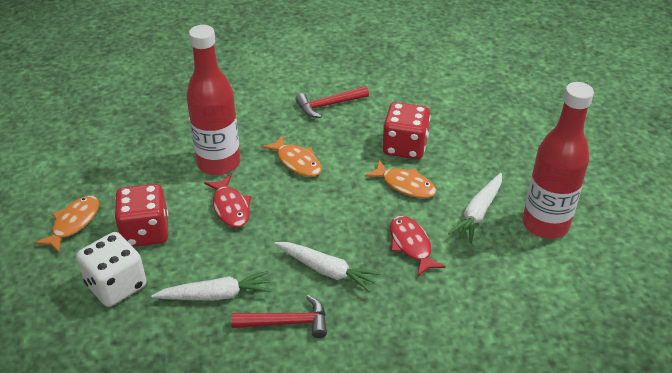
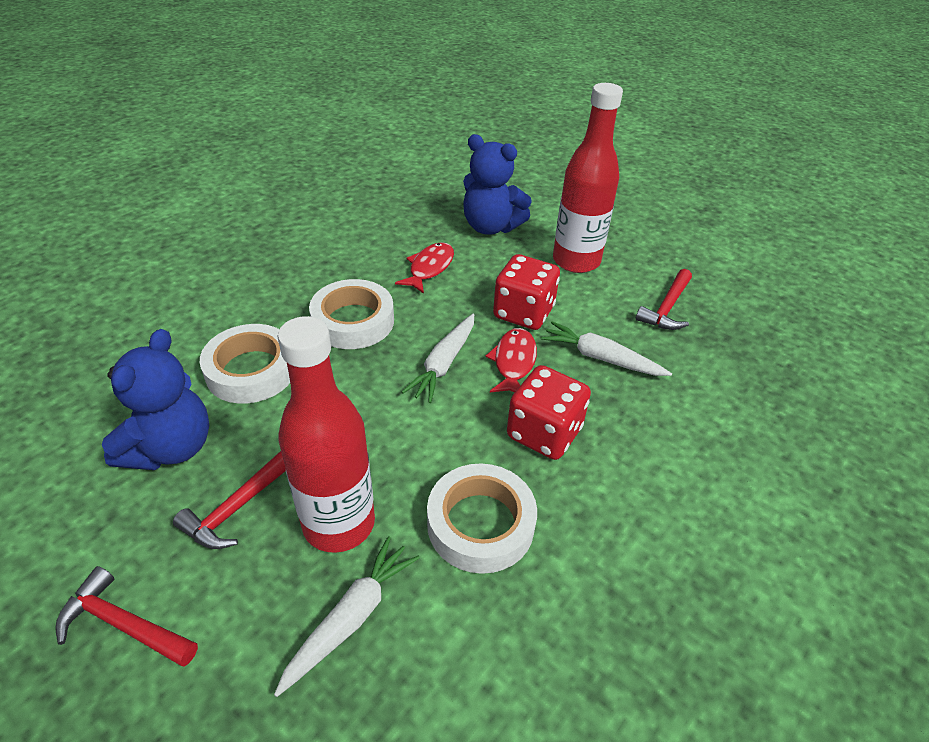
blue teddy bear: none = 0 -> [102,329,210,470] [463,134,532,235] = 2
orange fish: [34,196,99,253] [262,135,322,177] [365,160,437,198] = 3 -> none = 0
red hammer: [231,295,327,338] [295,86,369,118] = 2 -> [55,566,198,667] [173,451,286,549] [636,269,692,330] = 3
white dice: [76,232,147,307] = 1 -> none = 0
white tape: none = 0 -> [200,324,290,403] [309,279,394,349] [427,464,537,574] = 3

